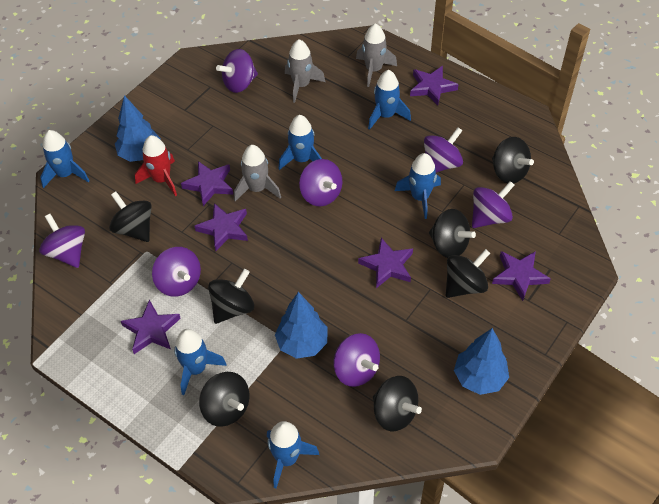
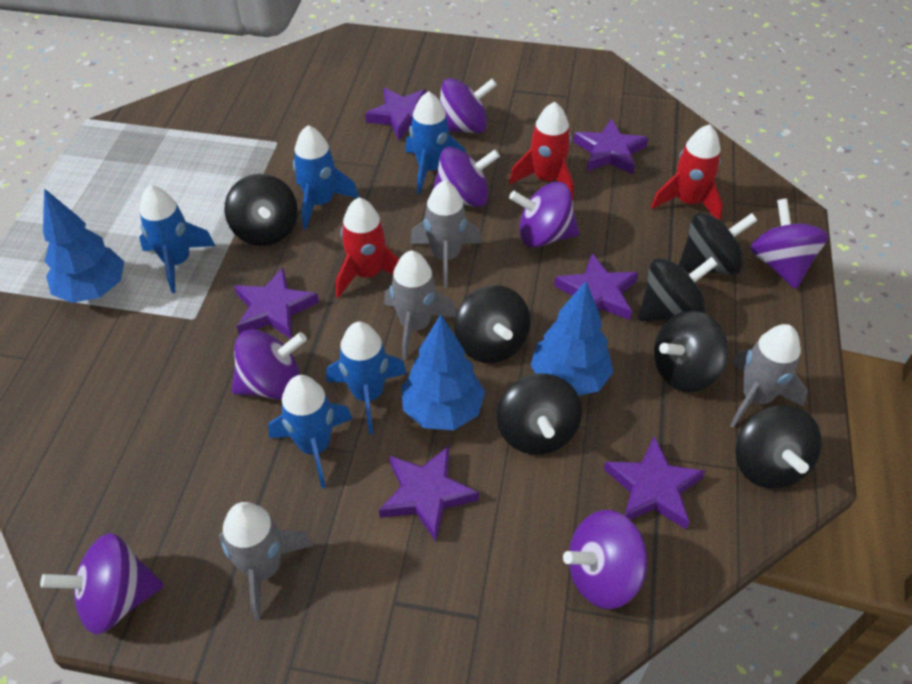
blue rocket: [40,130,89,188] [174,329,227,395] [267,421,319,488] [278,115,322,170] [368,70,411,130] [395,153,441,219] = 6 -> [139,185,215,293] [268,375,353,488] [293,125,359,229] [326,322,407,434] [405,91,466,194] = 5
grey rocket: [234,145,281,201] [285,39,325,103] [356,23,397,87] = 3 -> [219,502,313,621] [384,250,457,360] [410,180,482,288] [730,324,808,428] = 4
red rocket: [135,135,177,196] = 1 -> [336,197,399,298] [509,102,574,200] [651,124,723,221] = 3

